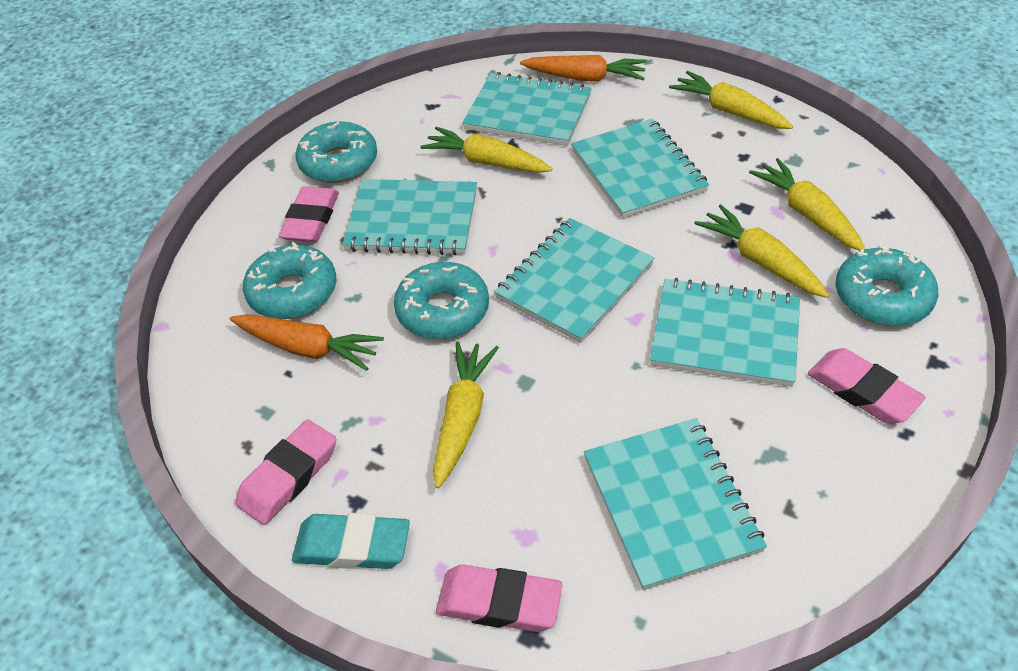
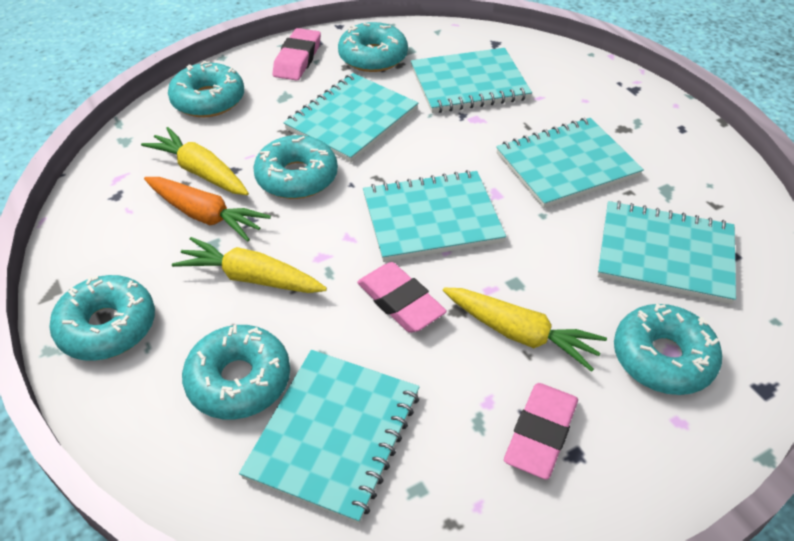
orange carrot: [230,314,384,371] [520,55,646,82] = 2 -> [144,177,271,242] = 1
pink eraser: [235,419,336,525] [279,186,339,242] [436,565,562,632] [808,348,926,424] = 4 -> [272,28,321,81] [357,262,447,333] [504,383,578,480] = 3
turquoise donut: [243,242,336,319] [296,121,377,183] [394,262,489,339] [835,245,938,326] = 4 -> [49,275,155,361] [168,61,244,117] [182,325,290,419] [253,135,338,199] [338,22,408,72] [614,304,722,395] = 6
turquoise eraser: [292,513,410,569] = 1 -> none = 0
yellow carrot: [420,127,552,173] [433,341,499,488] [669,71,793,129] [694,204,829,298] [749,158,865,251] = 5 -> [141,127,249,195] [172,237,327,293] [443,288,607,372] = 3

